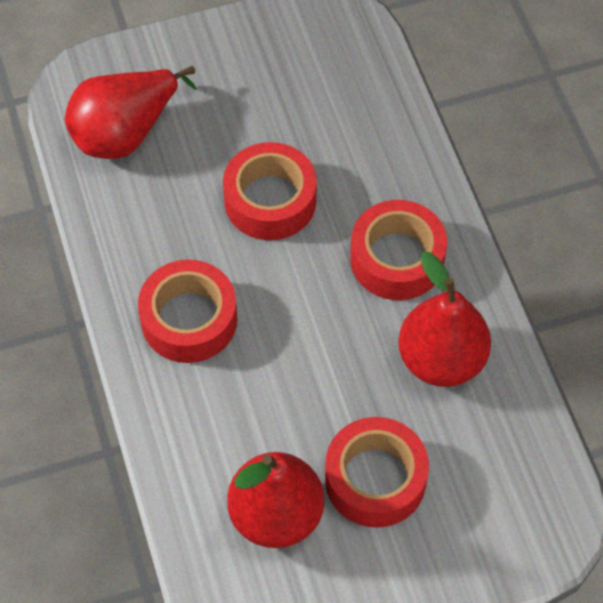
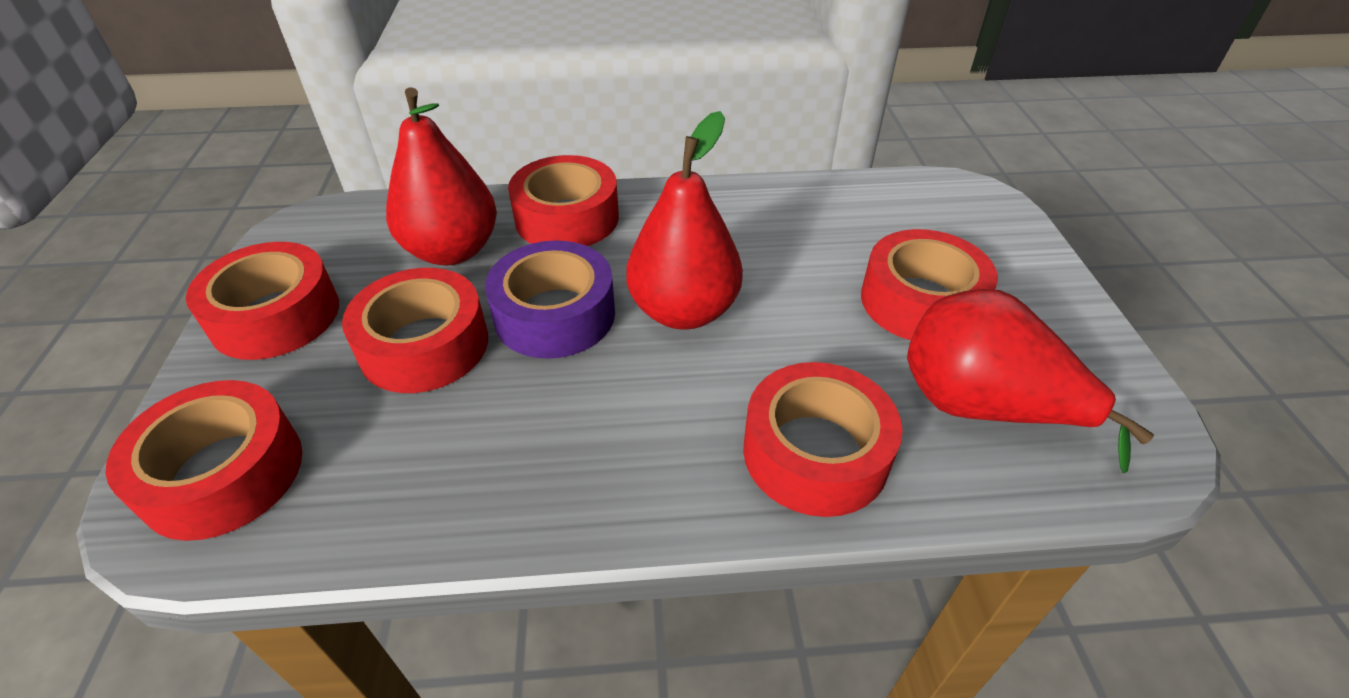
purple tape: none = 0 -> [485,240,615,359] = 1
red tape: [138,260,237,363] [223,142,317,240] [325,417,429,528] [350,200,447,300] = 4 -> [105,380,302,541] [186,242,339,360] [342,268,488,393] [508,155,619,246] [743,362,903,517] [861,229,998,340] = 6

